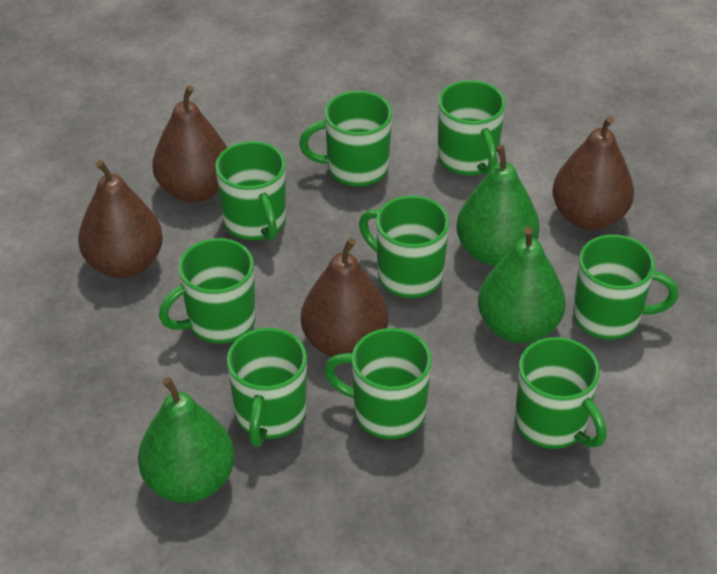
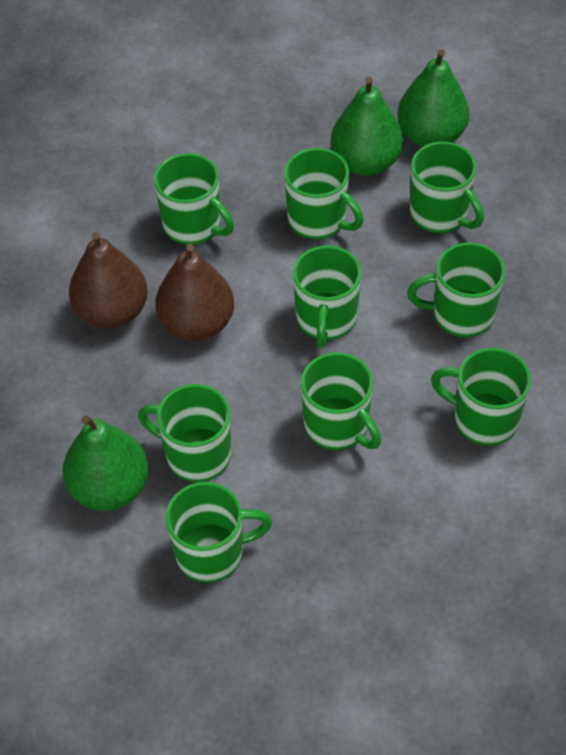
brown pear: [78,160,163,278] [152,85,228,202] [301,238,388,357] [552,116,634,230] = 4 -> [69,232,148,329] [155,244,234,341] = 2

